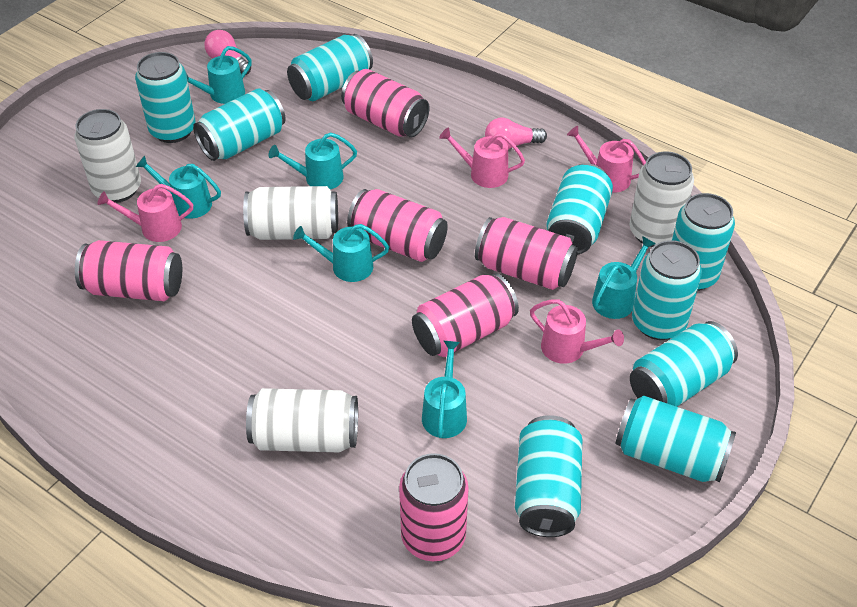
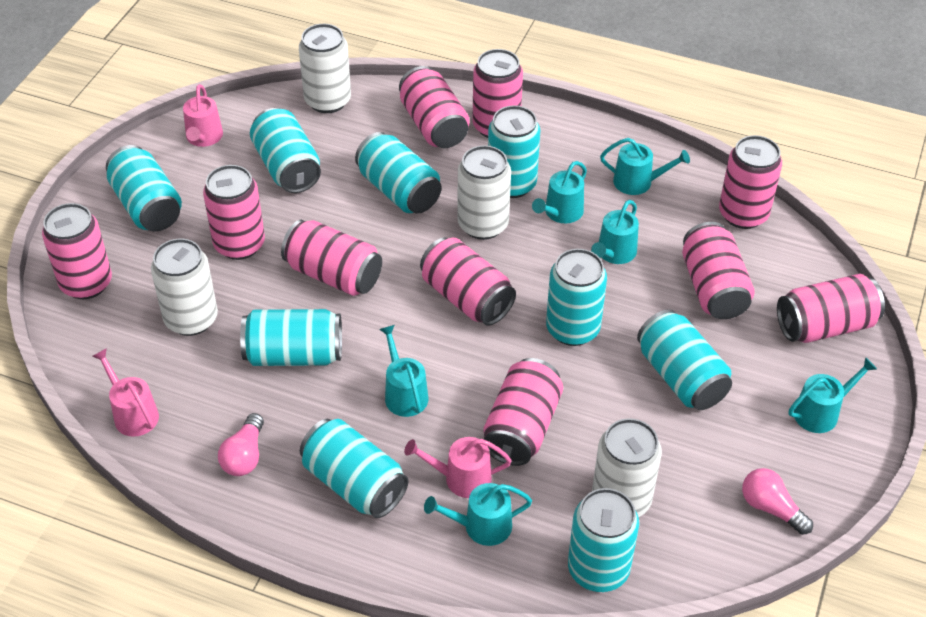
pink can: [75,240,182,301] [341,69,429,138] [347,189,448,262] [399,453,469,561] [412,273,519,357] [475,217,578,290] = 6 -> [42,203,112,299] [203,165,265,260] [281,220,382,296] [399,66,470,148] [420,238,516,326] [473,49,523,138] [483,358,563,466] [682,222,755,319] [719,135,782,229] [777,274,885,343] = 10
pink watering can: [97,184,193,242] [439,127,525,188] [530,299,624,364] [567,126,646,193] = 4 -> [92,348,159,437] [183,84,223,147] [404,437,512,498] = 3

